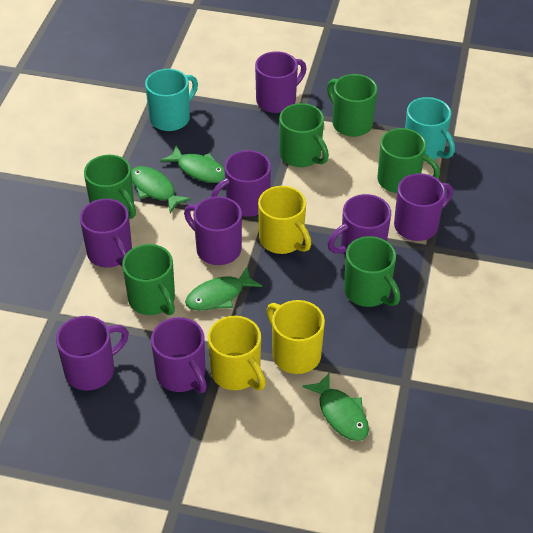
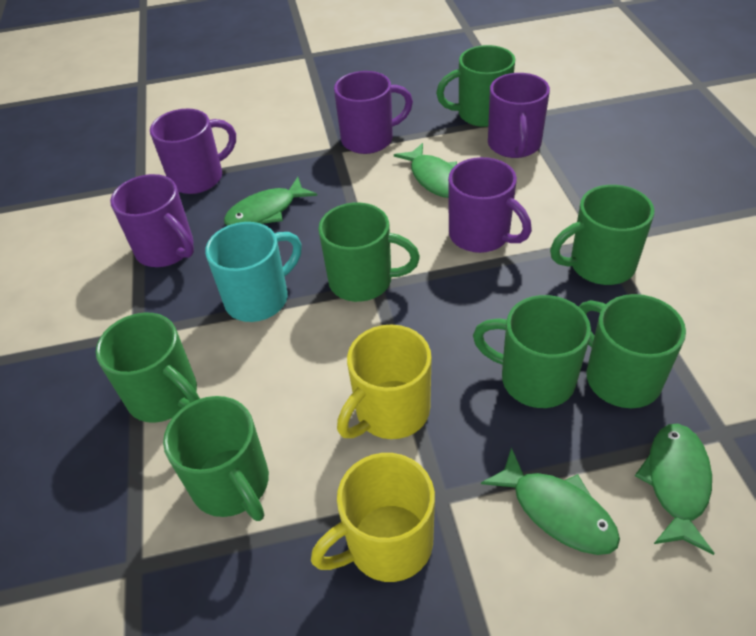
green mug: [84,155,136,219] [122,244,175,315] [279,103,329,167] [327,74,377,137] [344,236,400,307] [377,128,440,193] = 6 -> [96,313,200,423] [163,396,269,521] [318,202,420,302] [436,45,515,127] [473,295,591,408] [550,185,654,285] [579,294,686,408] = 7
purple mug: [56,316,129,391] [80,199,132,267] [151,317,207,393] [184,196,242,265] [211,150,271,217] [255,51,306,113] [327,194,391,255] [394,173,453,241] = 8 -> [110,174,194,267] [150,108,236,194] [334,71,413,154] [448,157,532,253] [488,73,550,158] = 5
turquoise mug: [145,69,198,131] [405,97,455,160] = 2 -> [205,222,302,322] = 1
yellow mug: [208,316,266,390] [258,186,312,254] [267,300,325,374] = 3 -> [311,453,435,582] [337,325,432,439] = 2

